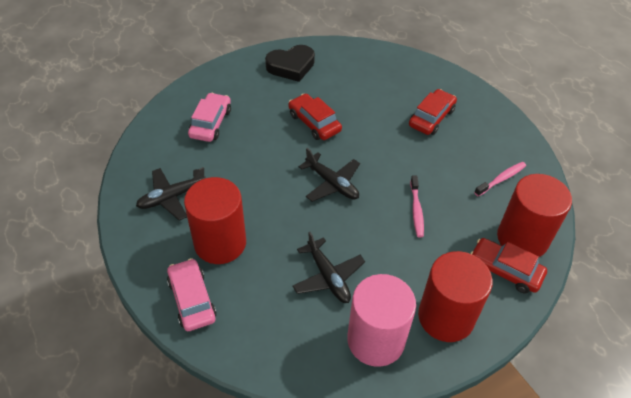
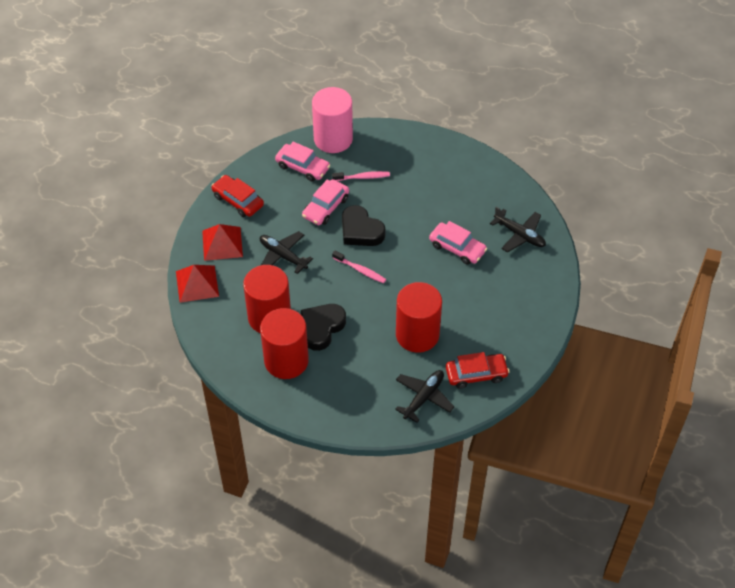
black heart: [265,45,315,82] = 1 -> [301,304,346,351] [342,205,386,246] = 2
pink car: [167,258,217,331] [188,93,231,142] = 2 -> [275,142,330,182] [302,179,349,225] [429,221,487,265] = 3
red car: [288,94,342,140] [409,89,457,135] [470,238,547,294] = 3 -> [211,175,264,217] [446,352,509,389] = 2
red pyramid: none = 0 -> [176,265,219,303] [202,224,243,261] = 2

